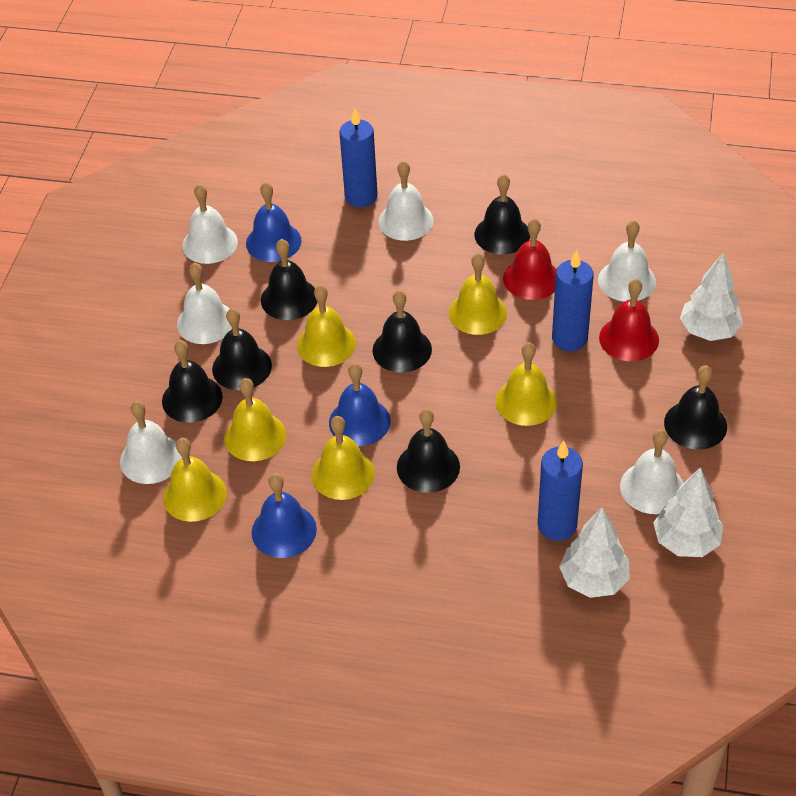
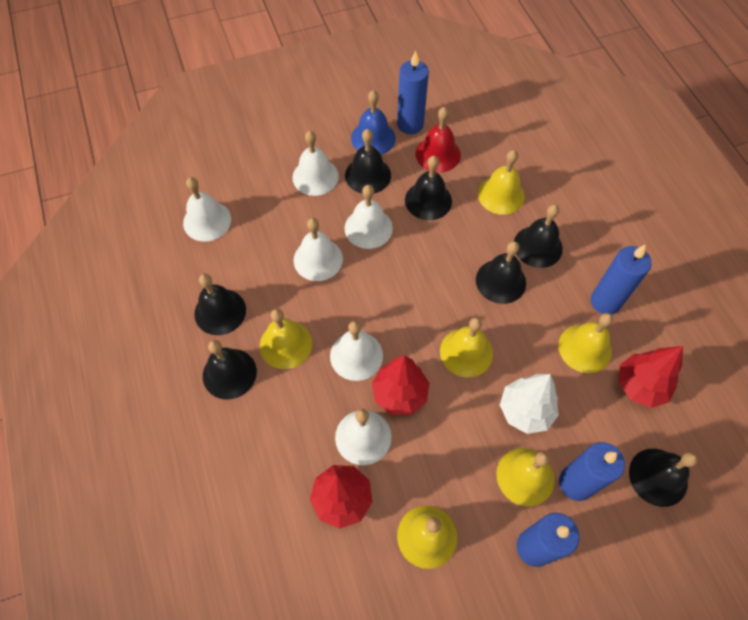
blue bell: [246,182,301,262] [252,473,317,558] [329,363,391,446] = 3 -> [351,90,396,155] = 1
blue candle: [339,108,378,207] [537,441,583,541] [552,250,594,351] = 3 -> [397,51,429,134] [517,513,579,567] [559,442,625,501] [591,245,652,315] = 4
red bell: [503,218,557,300] [599,279,659,361] = 2 -> [416,107,461,173] = 1
red tree: none = 0 -> [310,465,372,529] [372,355,429,415] [619,346,683,408] = 3
white tree: [559,507,630,598] [653,467,723,557] [680,253,743,341] = 3 -> [500,374,559,434] = 1

